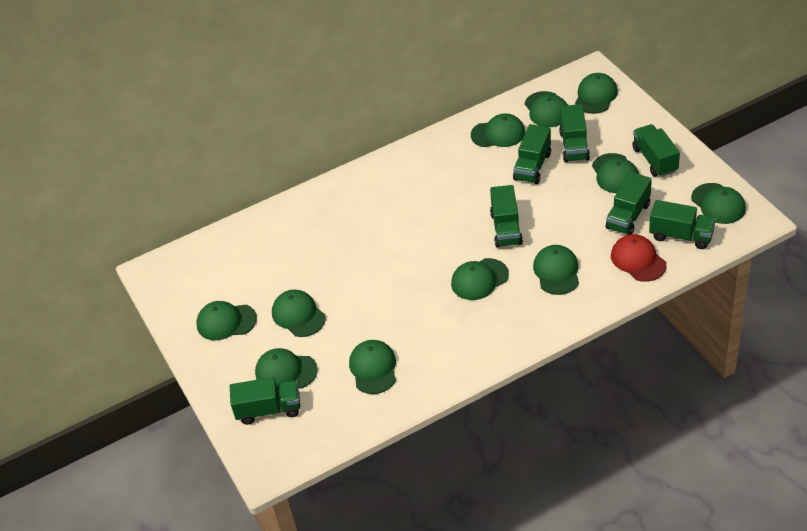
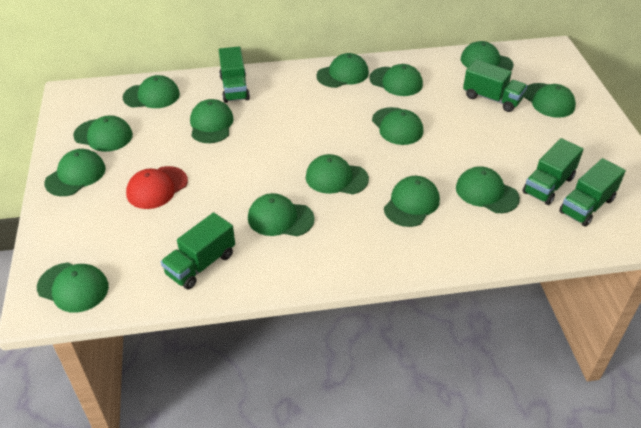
green cap: [196,301,257,340] [255,348,318,388] [272,290,326,337] [349,340,396,394] [451,258,509,300] [471,113,525,147] [525,91,567,127] [533,245,579,295] [575,73,618,114] [592,153,639,193] [691,183,746,224] = 11 -> [37,263,109,313] [44,149,106,196] [73,115,133,152] [123,75,180,108] [190,99,234,143] [248,193,315,236] [306,154,369,194] [316,53,369,88] [369,64,423,96] [372,107,423,145] [384,176,440,227] [456,166,520,213] [461,41,514,71] [524,83,576,118] = 14
green truck: [230,377,300,425] [490,185,523,248] [513,124,551,184] [559,104,590,162] [606,172,652,235] [632,124,680,177] [649,200,716,249] = 7 -> [161,212,235,289] [219,47,250,103] [463,59,527,112] [523,138,584,205] [559,158,626,227] = 5

